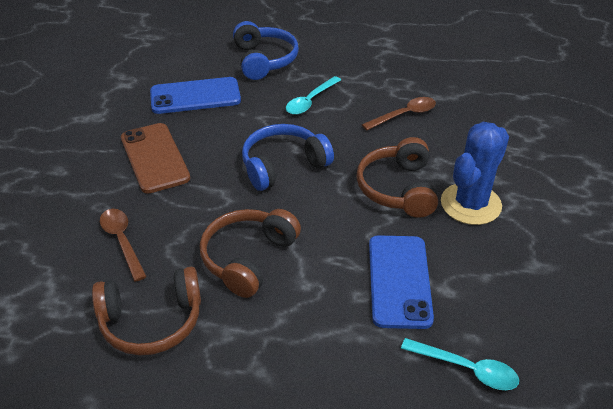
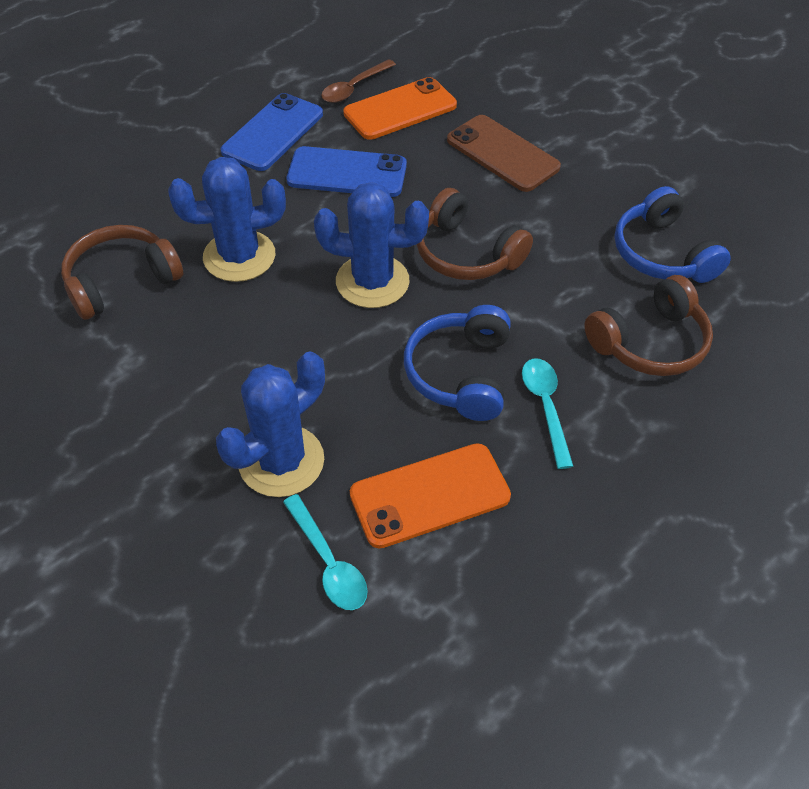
blue cactus: [441,122,509,225] = 1 -> [168,157,286,282] [216,351,325,497] [314,182,429,308] = 3
brown spoon: [100,209,147,282] [362,97,436,131] = 2 -> [321,59,396,103] = 1
orange phone: none = 0 -> [343,77,457,140] [350,443,511,549] = 2

